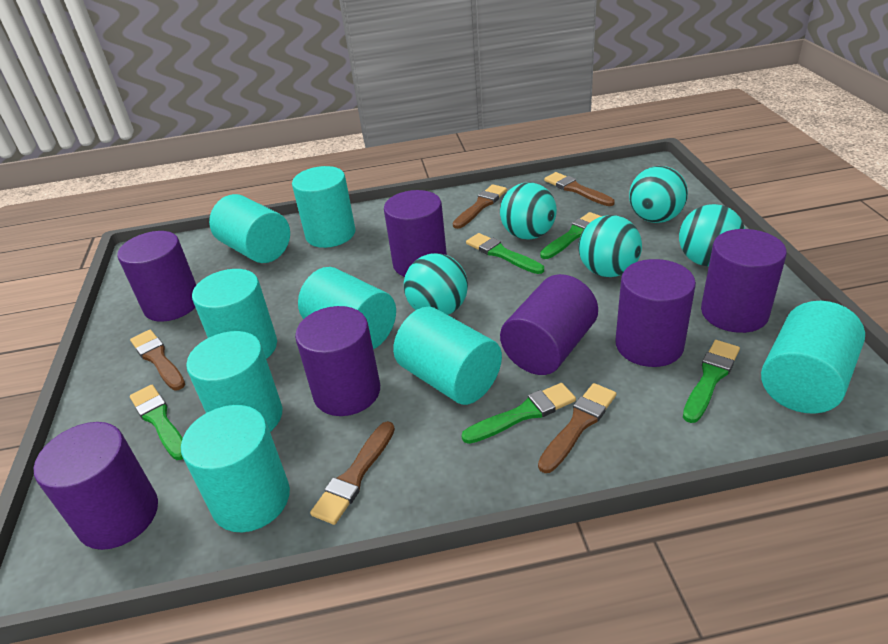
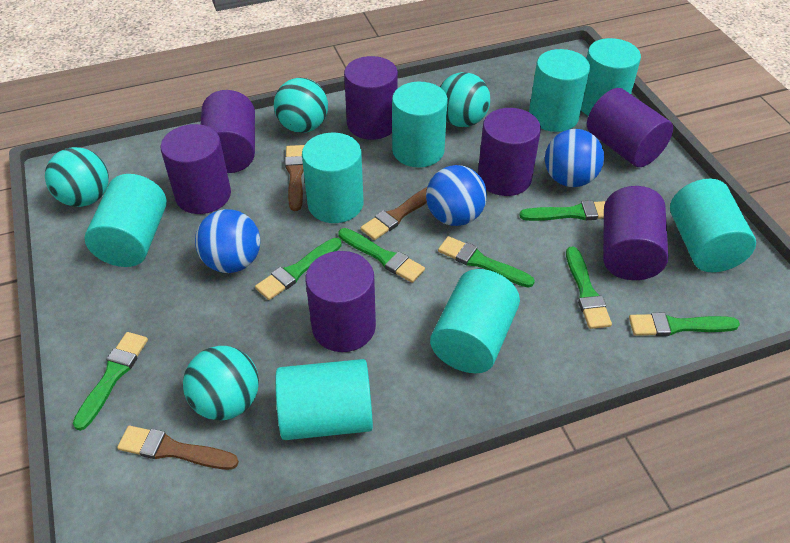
blue ball: none = 0 -> [195,209,260,273] [426,165,487,226] [545,129,604,187] = 3
brown brush: [130,330,185,391] [310,421,395,525] [453,184,507,229] [538,383,616,473] [544,172,615,206] = 5 -> [117,426,239,470] [285,145,304,211] [361,187,427,240] = 3
green brush: [130,385,183,460] [461,383,576,444] [466,233,544,274] [540,212,602,259] [683,340,740,423] = 5 -> [73,332,148,431] [255,238,342,300] [338,228,425,283] [438,236,535,288] [519,201,606,221] [566,247,612,329] [629,313,740,336] = 7
turquoise ball: [404,253,468,315] [500,182,557,240] [579,215,642,277] [629,166,688,223] [679,204,745,267] = 5 -> [45,147,109,207] [183,346,259,420] [274,78,328,133] [440,72,490,127] = 4

